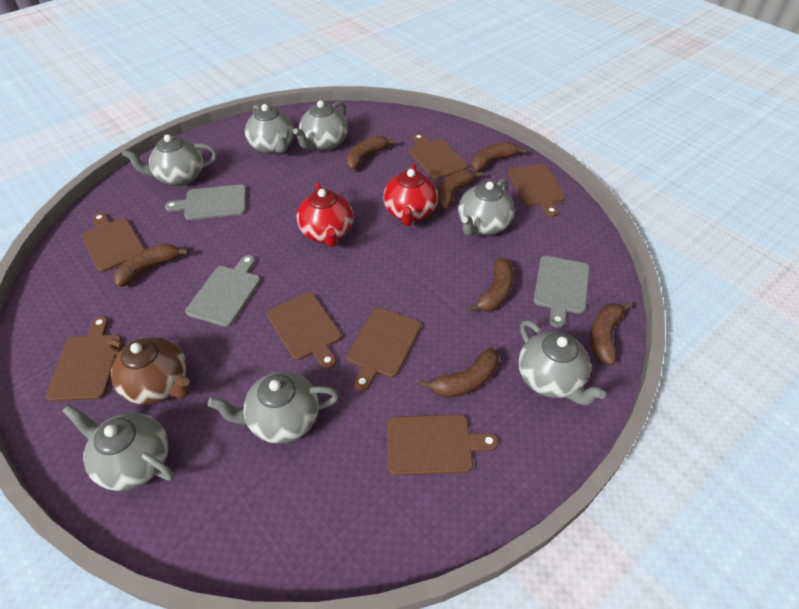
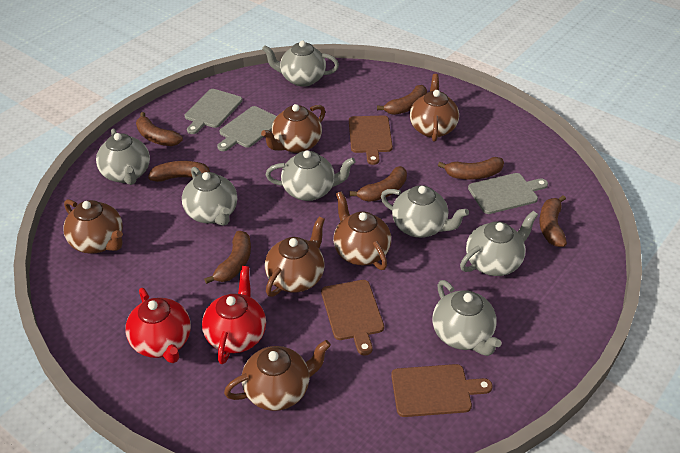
brown cutting board: [46,316,122,402] [82,213,145,272] [267,292,342,369] [347,308,421,391] [387,415,498,476] [409,133,468,180] [508,164,566,217] = 7 -> [321,280,384,355] [349,116,393,165] [391,364,493,417] = 3
brown teapot: [107,337,190,404] = 1 -> [63,199,123,254] [224,340,331,411] [261,104,325,153] [265,216,325,297] [333,191,391,270] [410,74,459,142] = 6

